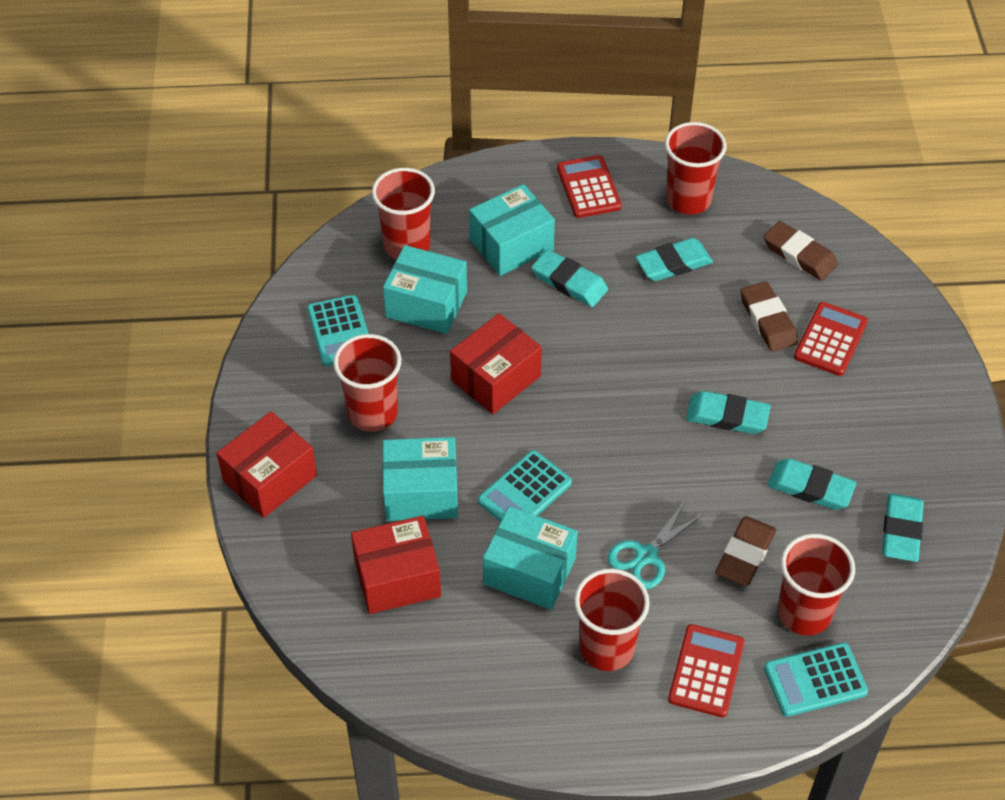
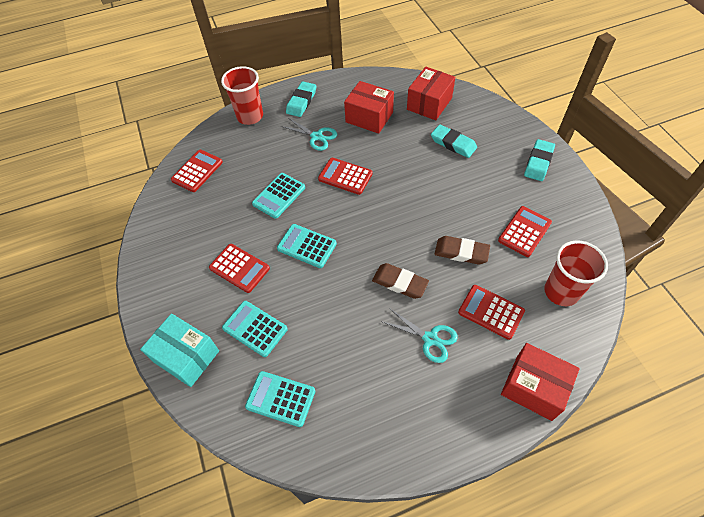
brown eraser: [715,516,776,586] [740,281,798,352] [763,221,838,281] = 3 -> [372,263,429,299] [435,236,490,265] = 2
red calculator: [557,155,622,218] [668,624,744,717] [794,302,868,376] = 3 -> [171,150,223,192] [209,244,270,293] [318,158,373,195] [458,285,525,340] [498,206,552,257] = 5
red cup: [333,334,401,432] [372,168,435,260] [574,568,650,671] [665,122,726,215] [777,534,855,636] = 5 -> [221,66,263,125] [544,240,608,306] = 2
turquoise box: [382,437,458,521] [383,245,467,334] [469,184,555,276] [483,506,578,610] = 4 -> [140,313,219,387] = 1
turquoise calculator: [307,295,369,366] [478,450,572,522] [764,643,868,717] = 3 -> [222,301,288,357] [245,371,315,427] [252,173,305,219] [277,224,337,268] = 4
turquoise eraser: [531,249,608,307] [635,238,713,281] [686,391,771,434] [768,458,857,510] [882,493,924,562] = 5 -> [286,81,316,117] [431,124,477,158] [524,139,555,181] = 3
turquoise scissors: [607,501,705,589] = 1 -> [281,118,337,151] [381,308,458,363] = 2

